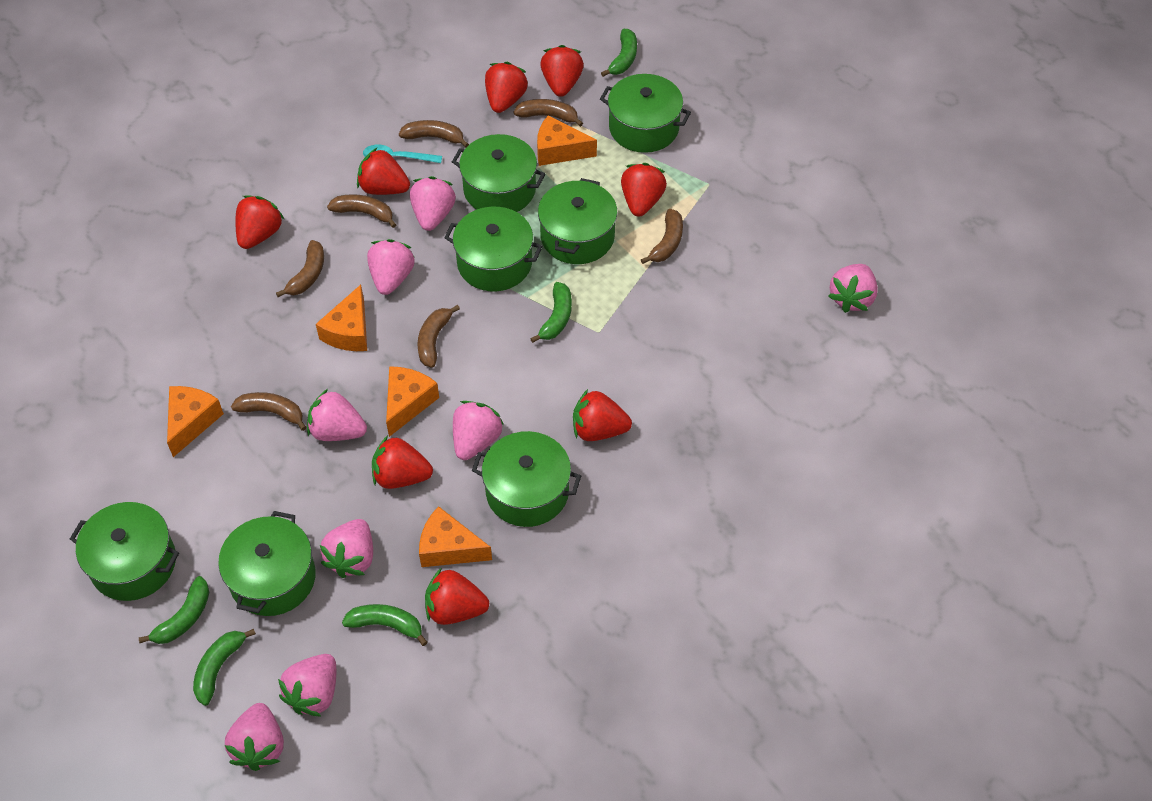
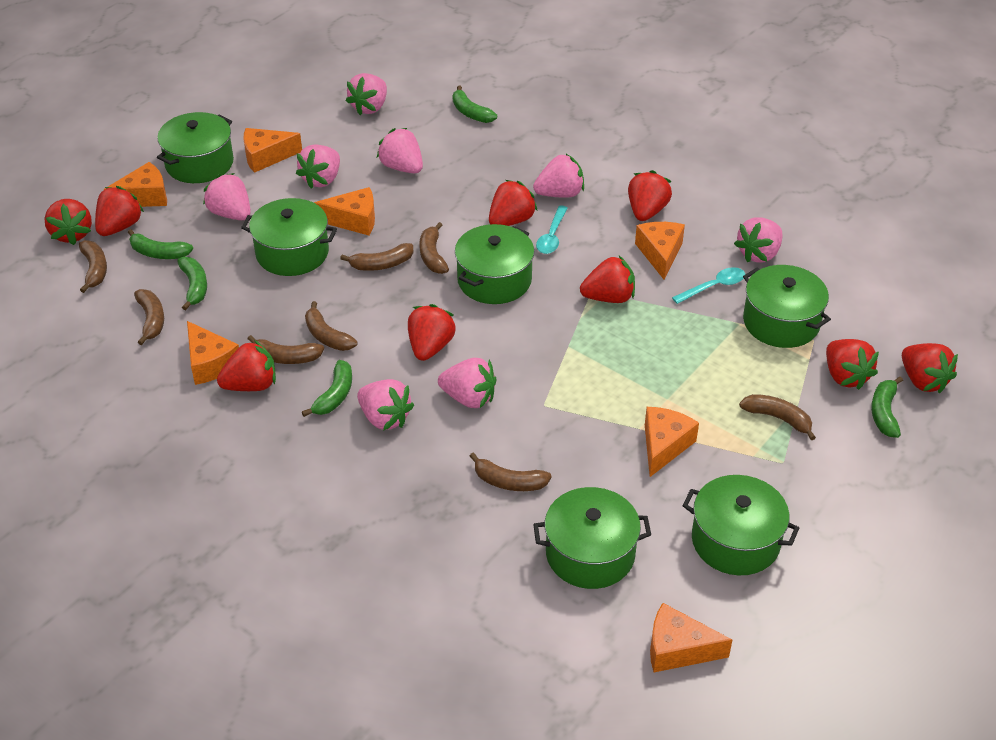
brown banana: [231,392,307,431] [276,240,324,297] [327,194,396,228] [399,120,469,147] [418,305,460,368] [514,99,583,127] [641,209,683,264] = 7 -> [79,240,107,293] [134,289,164,345] [247,335,324,364] [305,301,358,351] [340,243,414,271] [419,222,449,274] [470,453,552,491] [739,394,816,440] = 8
green pot: [70,502,179,601] [218,511,316,616] [444,207,542,291] [452,134,545,212] [472,431,581,527] [538,178,617,264] [600,74,691,153] = 7 -> [157,112,234,183] [241,198,337,276] [455,224,535,304] [533,487,651,589] [682,475,799,575] [743,265,831,348] = 6
orange cheese: [167,386,224,457] [316,285,367,351] [386,366,439,437] [419,506,492,567] [537,115,597,166] = 5 -> [104,162,167,207] [187,321,239,385] [243,128,302,173] [314,187,375,235] [635,222,685,280] [645,407,699,477] [650,603,732,672] = 7
red strawberry: [236,195,284,249] [357,148,410,195] [372,435,433,489] [425,568,489,625] [485,62,528,113] [540,45,584,97] [573,389,632,441] [621,163,667,217] = 8 -> [45,199,92,245] [95,186,144,236] [217,340,276,391] [408,304,456,361] [489,180,537,226] [580,256,635,303] [628,170,672,221] [826,339,879,390] [902,343,958,394] = 9
turquoise spoon: [363,145,442,163] = 1 -> [536,206,568,254] [672,267,745,304] = 2

